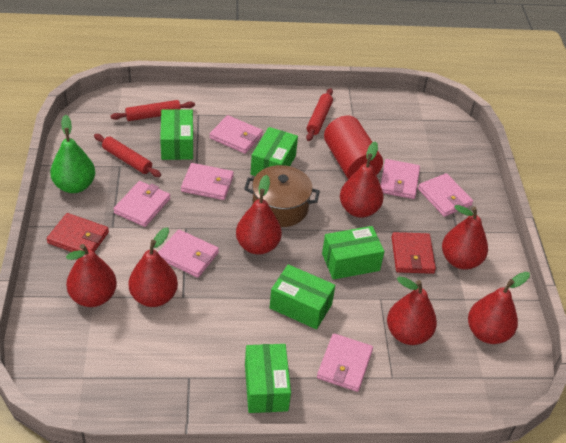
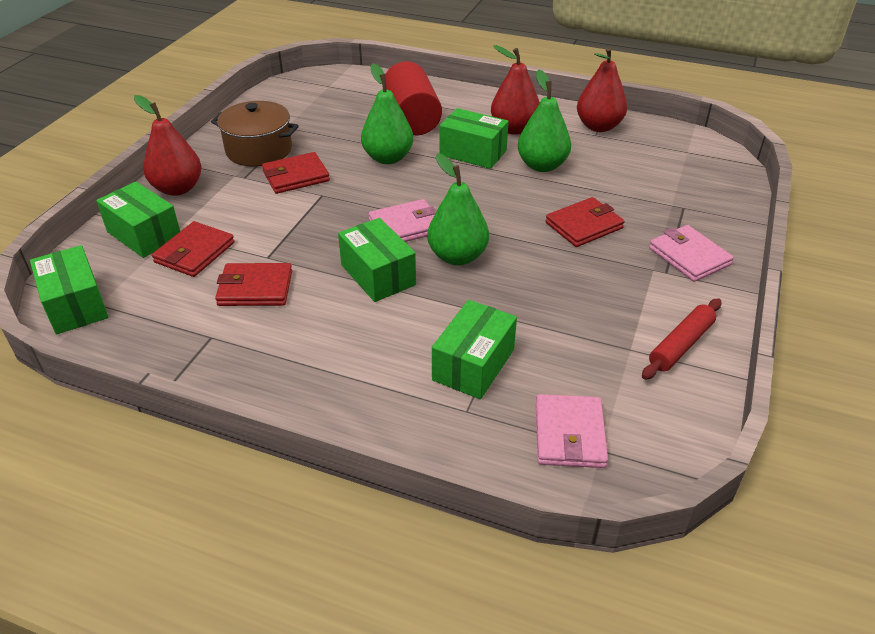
green pear: [50,115,95,193] = 1 -> [361,63,413,164] [427,153,489,265] [518,69,571,172] = 3
pink wallet: [114,181,170,227] [158,229,219,278] [181,163,234,200] [209,115,263,154] [317,333,373,392] [380,159,420,199] [418,173,473,217] = 7 -> [369,199,436,242] [536,394,608,468] [649,225,734,282] = 3
red pear: [66,244,117,307] [128,227,178,307] [236,175,282,255] [340,141,384,218] [387,276,437,345] [442,205,488,269] [468,272,530,344] = 7 -> [134,95,202,196] [491,45,540,135] [577,47,627,132] = 3
red rolling pin: [94,134,161,177] [111,100,195,121] [306,88,333,141] = 3 -> [642,298,721,380] = 1
red wallet: [47,213,109,252] [392,232,436,274] = 2 -> [152,221,235,277] [215,263,292,306] [262,152,330,194] [546,197,625,247] = 4

